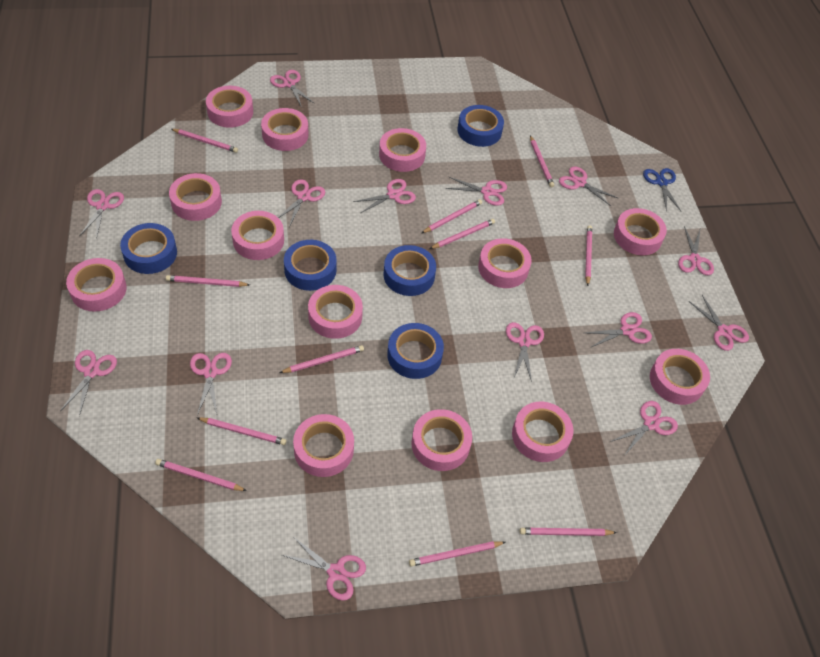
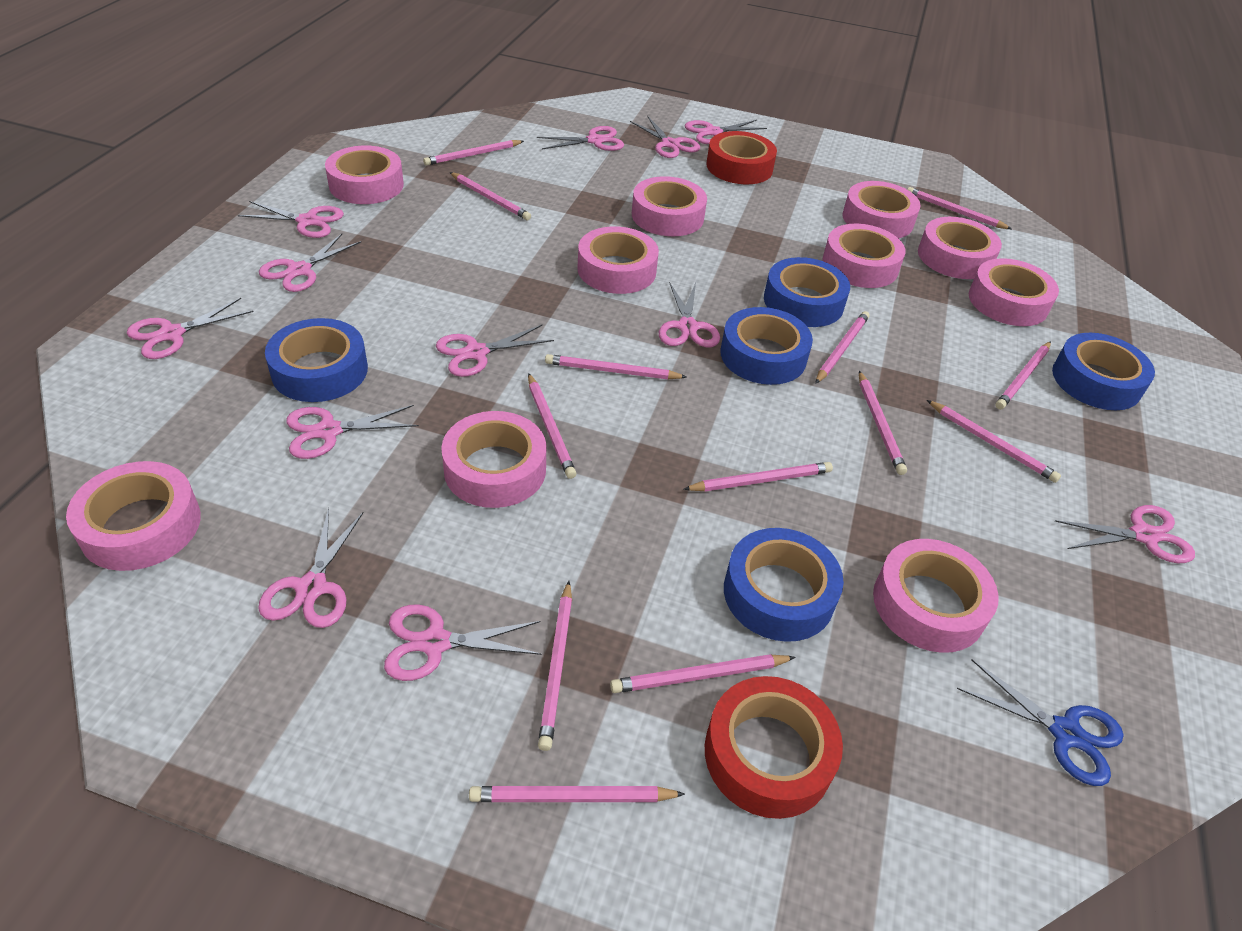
pink pencil: [155,459,247,491] [166,275,250,287] [171,129,238,153] [197,417,286,445] [279,345,364,373] [409,541,506,566] [422,199,482,233] [430,219,495,249] [520,528,617,536] [530,135,554,187] [585,225,592,286] = 11 -> [423,140,524,166] [450,172,531,220] [469,786,685,802] [528,373,576,479] [538,581,572,751] [545,354,687,379] [610,654,796,693] [683,462,833,492] [815,311,869,384] [859,371,907,475] [907,187,1011,229] [927,400,1061,483] [995,341,1051,410] = 13
pink scissors: [60,350,117,416] [80,189,124,239] [190,353,232,415] [270,70,315,107] [278,179,325,227] [282,538,366,601] [353,179,416,213] [445,177,507,206] [506,322,544,382] [559,167,618,206] [585,312,652,348] [610,401,678,456] [678,226,714,275] [689,295,749,351] = 14 -> [127,298,254,359] [238,201,344,238] [258,508,364,628] [259,234,361,292] [286,405,419,459] [384,605,541,681] [436,325,554,377] [537,126,624,151] [630,116,700,158] [659,282,720,347] [685,120,767,144] [1055,505,1195,563] = 12
pink tape: [66,258,127,312] [169,173,222,221] [206,86,253,128] [231,211,284,260] [261,108,308,151] [293,414,354,477] [308,285,363,339] [379,128,426,172] [411,409,472,471] [478,238,532,288] [512,402,573,462] [614,208,667,255] [650,349,710,405] = 13 -> [66,461,201,571] [325,146,404,204] [441,411,546,508] [577,226,659,294] [632,176,707,236] [822,224,906,288] [842,181,921,238] [873,539,999,653] [918,217,1002,279] [969,258,1059,326] = 10
red tape: none = 0 -> [705,676,843,819] [706,131,777,184] = 2

